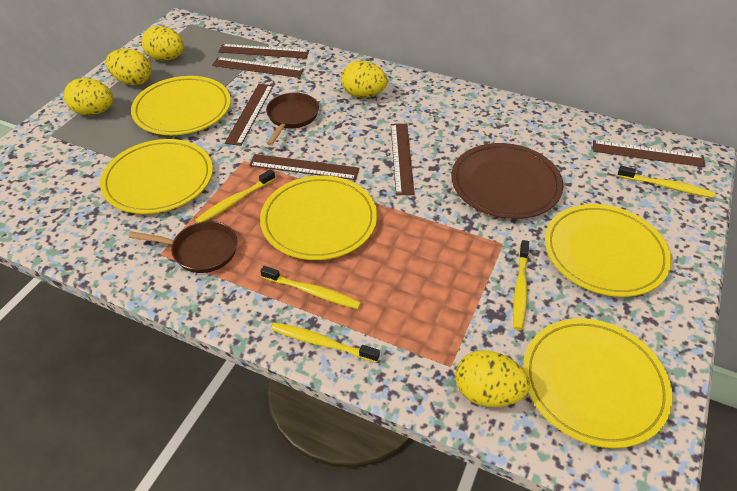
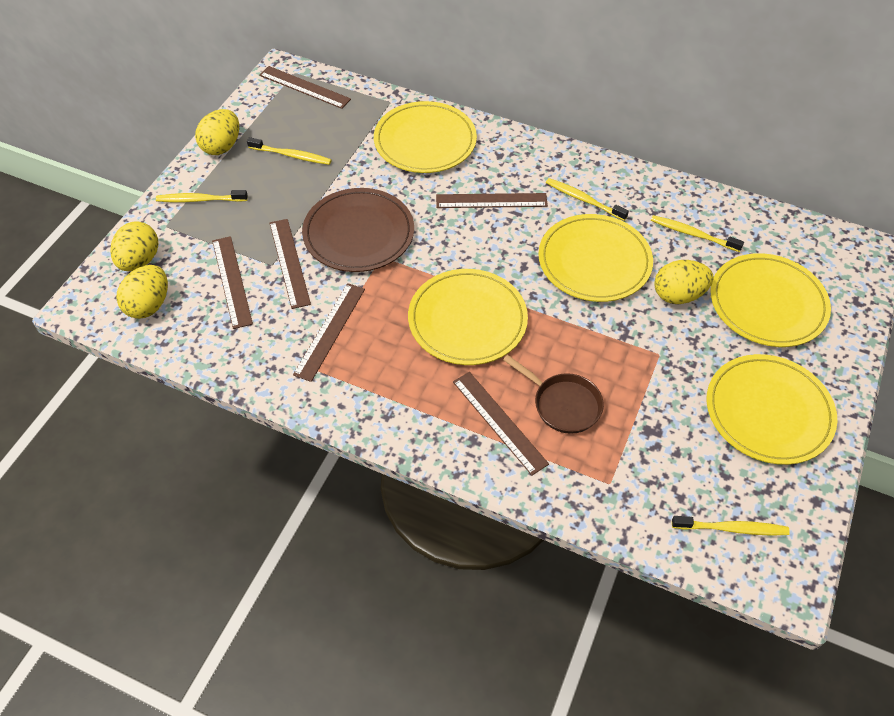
brown pan: [128,221,237,273] [266,93,319,145] = 2 -> [503,355,604,434] = 1
yellow egg: [64,78,113,115] [106,49,152,85] [141,26,184,61] [341,61,388,98] [455,350,530,407] = 5 -> [110,221,158,271] [116,265,168,319] [195,109,239,155] [654,260,714,304] = 4

